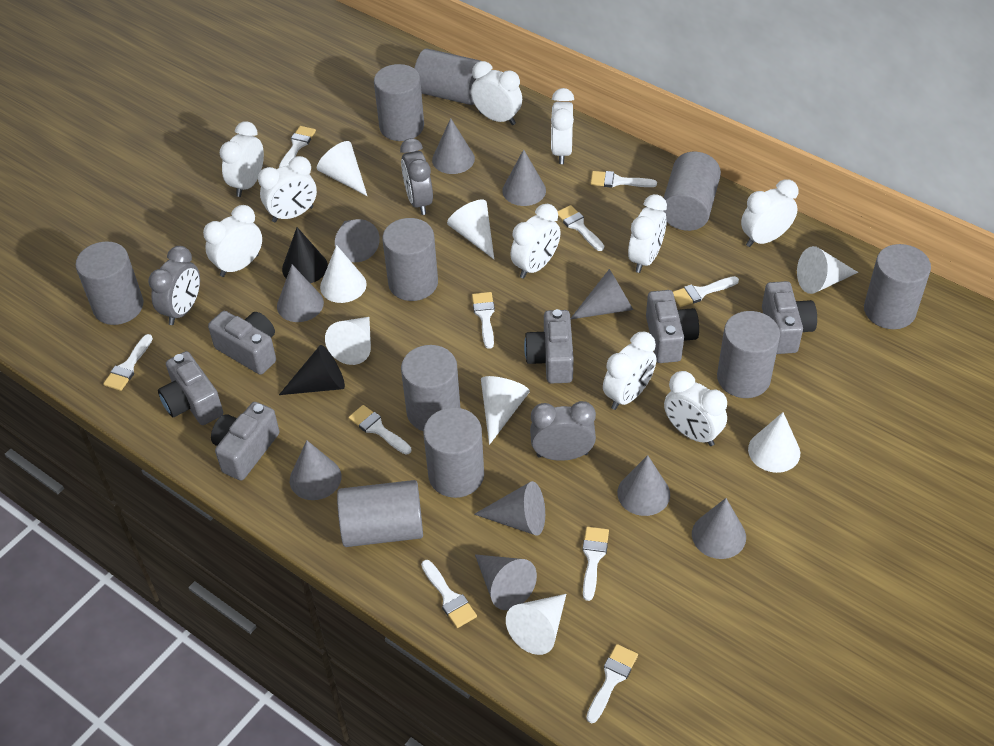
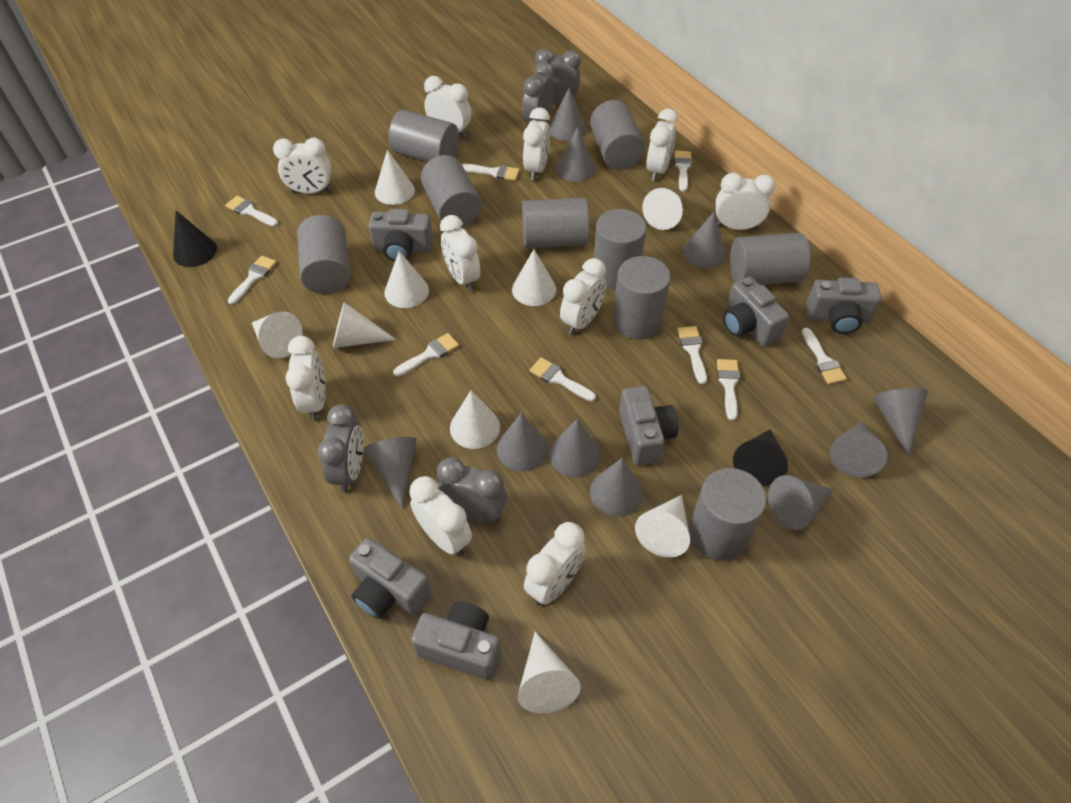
grey clock: [148,246,200,325] [400,138,433,215] [530,401,596,461] = 3 -> [317,404,364,493] [437,457,507,523] [522,62,554,122] [535,49,581,103] = 4
grey cylinder: [76,241,143,325] [337,480,423,547] [374,64,424,141] [382,218,438,301] [401,345,460,431] [414,48,481,105] [423,408,484,498] [662,152,721,231] [717,311,780,398] [864,244,931,329] = 10 -> [297,215,350,294] [388,110,459,162] [421,155,482,228] [522,198,589,248] [590,100,645,170] [594,209,646,290] [613,256,671,339] [689,468,766,561] [730,233,810,285] = 9
white brush: [103,334,153,391] [279,126,316,168] [349,405,411,454] [421,560,477,628] [472,292,495,349] [557,205,604,251] [582,527,609,601] [586,644,638,723] [591,171,657,188] [673,276,739,307] = 10 -> [225,196,278,227] [228,256,277,305] [393,333,459,376] [462,164,520,181] [530,357,596,401] [674,151,692,192] [677,326,707,384] [717,359,740,421] [802,328,847,385] = 9
white cone: [317,141,367,196] [320,245,367,303] [325,317,371,365] [447,200,494,259] [481,376,530,445] [506,594,566,655] [748,412,800,473] [797,246,858,294] = 8 -> [252,311,302,358] [333,302,396,348] [375,150,415,205] [384,251,429,308] [450,391,500,449] [512,249,556,306] [518,631,581,713] [635,495,690,557] [642,188,683,230] = 9

